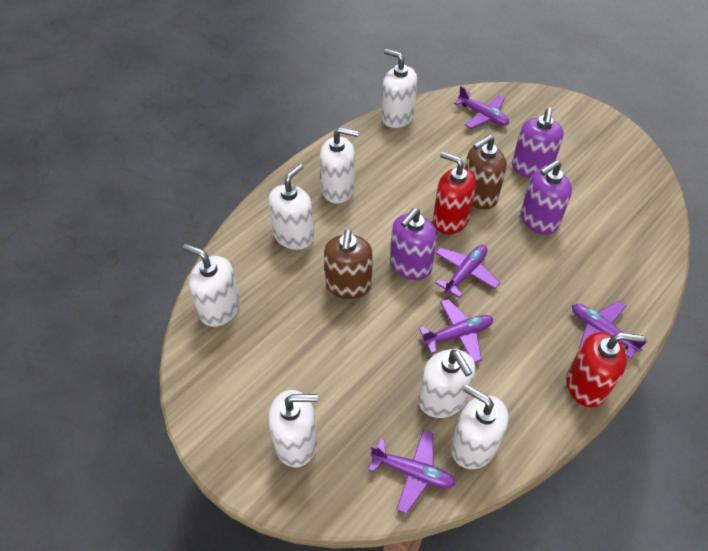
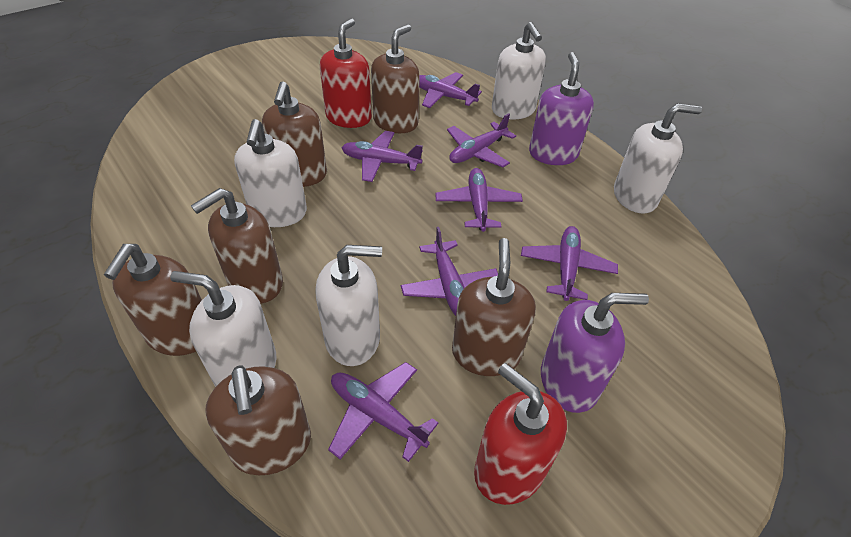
brown soap dispenser: [324,229,373,299] [465,135,507,209] = 2 -> [104,244,202,356] [191,188,283,304] [205,366,311,475] [262,81,327,187] [371,24,420,133] [452,238,536,376] = 6
purple plane: [368,430,456,513] [419,299,493,363] [435,245,500,298] [454,86,509,129] [572,301,647,359] = 5 -> [328,362,438,462] [342,131,423,182] [401,227,498,316] [419,72,482,108] [435,168,523,232] [447,113,516,168] [521,226,618,301] = 7
purple soap dispenser: [390,208,437,280] [512,108,564,178] [521,160,572,235] = 3 -> [529,52,594,165] [541,293,649,413] = 2
white soap dispenser: [183,244,240,327] [268,390,318,467] [269,164,314,250] [320,127,359,204] [381,49,417,128] [418,349,476,418] [451,385,509,469] = 7 -> [170,271,276,387] [234,119,307,227] [315,245,382,366] [492,22,546,119] [614,103,702,214] = 5

